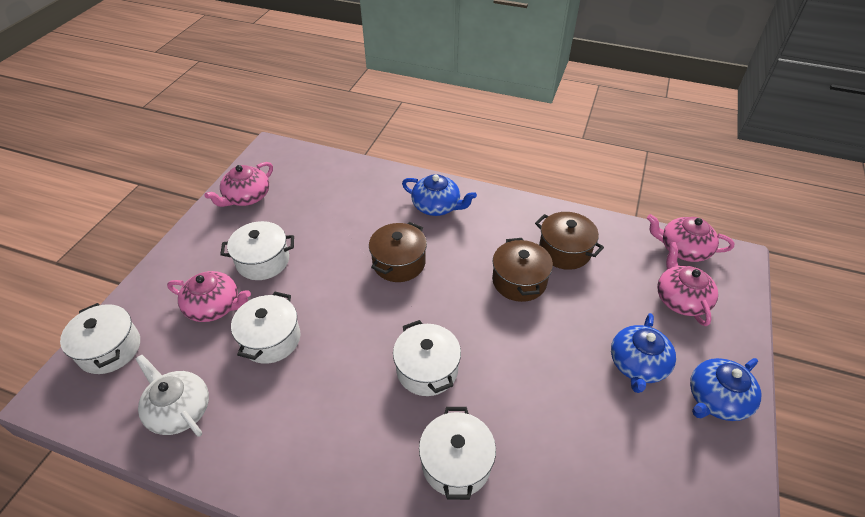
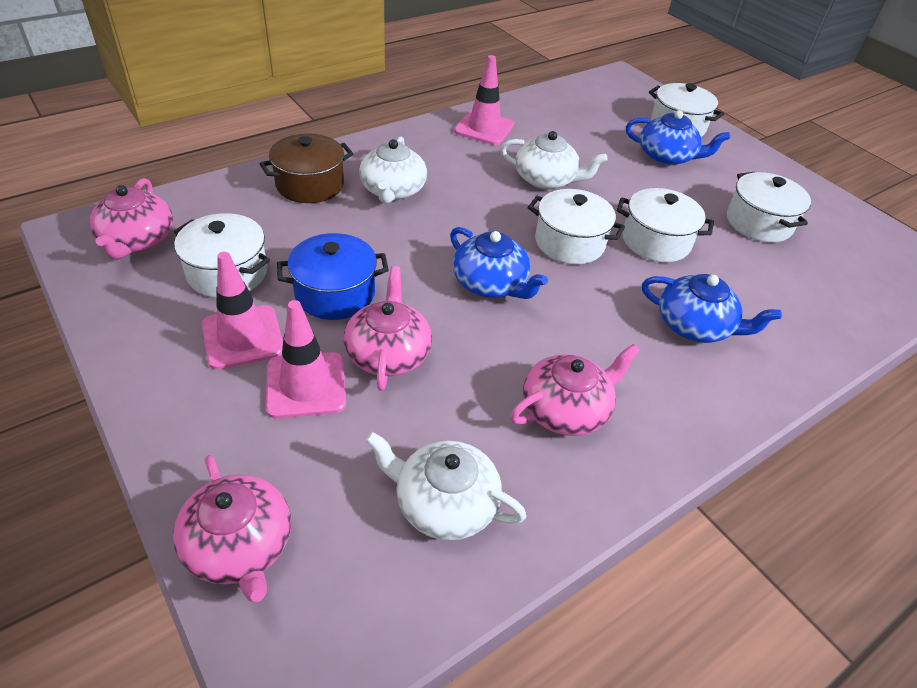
blue pot: none = 0 -> [277,233,389,320] = 1
brown pot: [369,222,427,282] [492,238,553,302] [535,212,604,270] = 3 -> [259,133,353,203] = 1
pink traffic cone: none = 0 -> [202,252,283,370] [266,300,346,418] [454,55,514,145] = 3
white teapot: [136,355,209,437] = 1 -> [359,136,427,204] [365,432,527,541] [501,131,608,189] = 3

